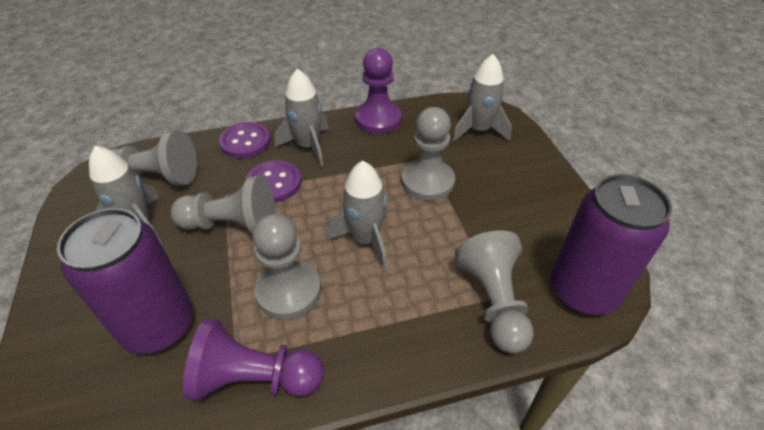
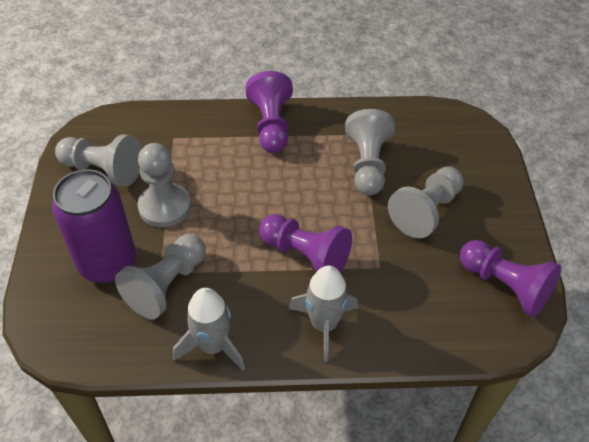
grey rocket: [89,146,162,244] [274,69,329,166] [325,161,388,268] [452,54,512,142] = 4 -> [173,288,245,371] [289,266,358,361] = 2
purple button: [219,122,271,158] [245,160,302,203] = 2 -> none = 0
purple can: [57,208,193,354] [551,174,672,315] = 2 -> [52,169,136,283] = 1
purple pawn: [183,318,324,401] [355,48,402,134] = 2 -> [245,71,293,153] [259,214,352,273] [460,240,561,318] = 3

